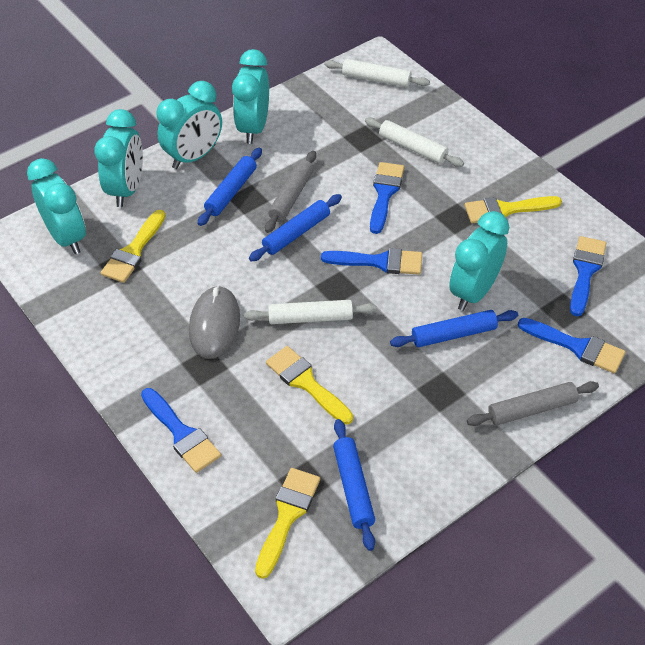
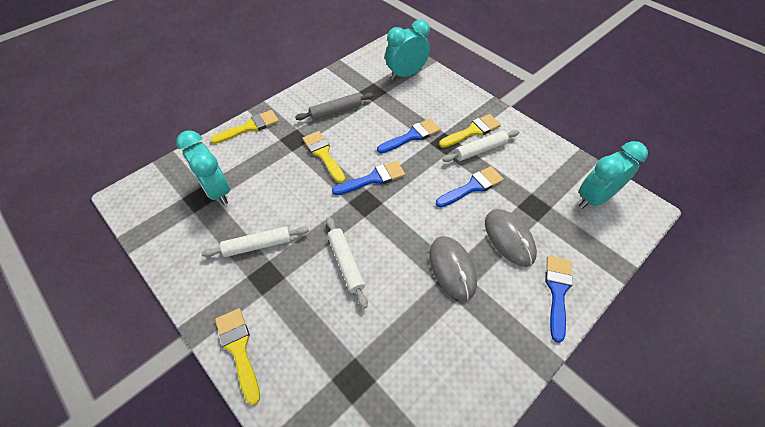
blue brush: [141,388,221,473] [321,248,422,275] [370,162,404,234] [518,318,625,373] [570,236,606,316] = 5 -> [332,161,405,195] [377,118,441,154] [436,166,504,208] [545,256,573,343] = 4
blue rolling pin: [198,148,262,226] [249,194,342,262] [333,419,375,551] [390,310,518,347] = 4 -> none = 0
grey mouse: [189,285,240,359] = 1 -> [429,236,477,301] [485,209,537,267] = 2
grey rolling pin: [265,151,316,233] [467,381,599,426] = 2 -> [295,93,374,120] = 1
turquoise clock: [27,158,86,254] [94,109,143,207] [156,81,222,169] [232,49,269,144] [449,211,509,311] = 5 -> [176,130,230,205] [385,19,430,80] [579,141,648,209] = 3

